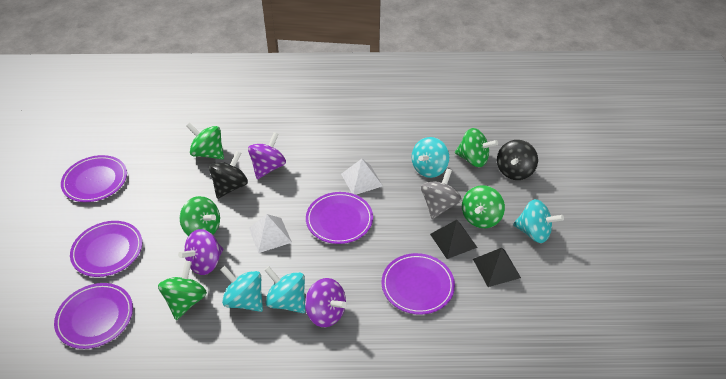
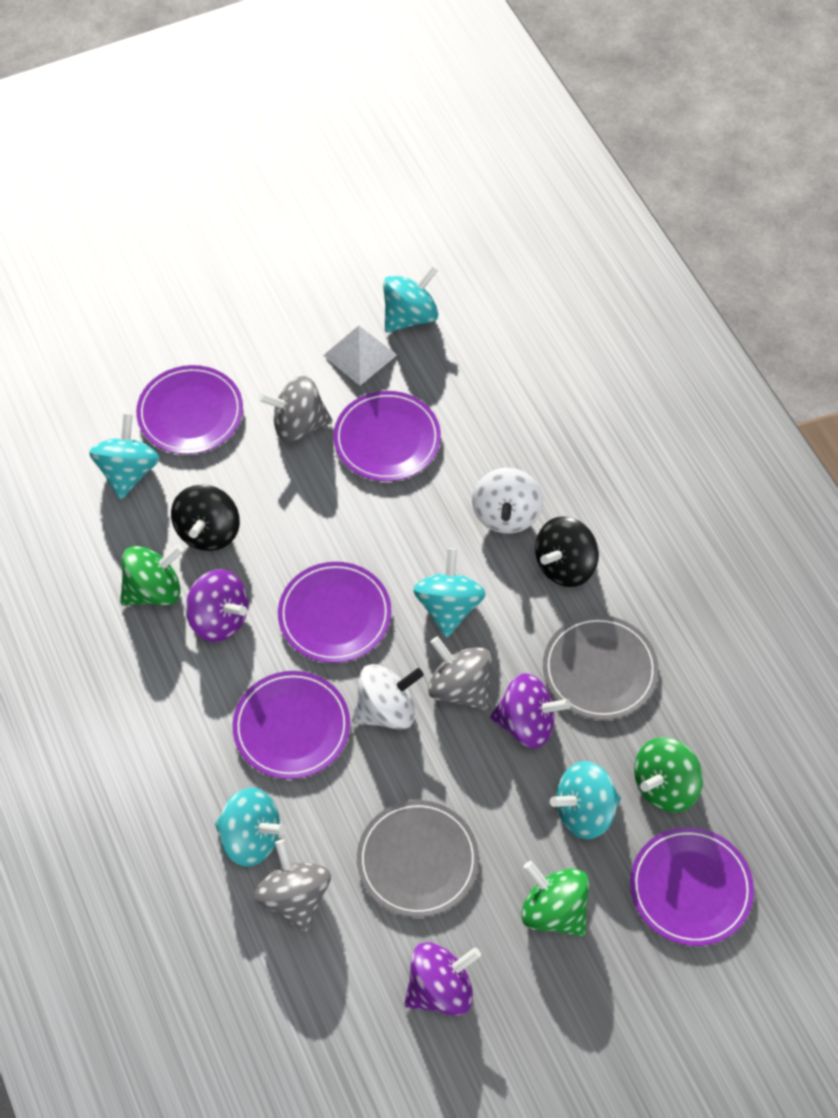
black pyramid: [430,220,478,259] [473,248,521,287] = 2 -> none = 0
green spinning top: [158,261,207,320] [180,196,220,236] [186,123,224,159] [455,128,498,167] [462,185,505,228] = 5 -> [120,545,184,605] [521,861,590,936] [634,737,703,812] = 3
grey plate: none = 0 -> [357,800,479,917] [543,615,659,720] = 2
grey spinning top: [421,169,462,219] = 1 -> [254,839,331,933] [259,376,332,442] [428,636,492,711] = 3
turquoise spinning top: [220,266,263,312] [264,266,305,313] [412,137,449,178] [513,199,564,243] = 4 -> [89,414,160,500] [215,788,286,867] [383,265,438,333] [413,548,486,638] [550,761,621,839] = 5
white pyramid: [249,214,292,253] [341,159,383,195] = 2 -> [323,325,397,386] = 1
white spinning top: none = 0 -> [352,664,424,730] [472,468,543,534] = 2

